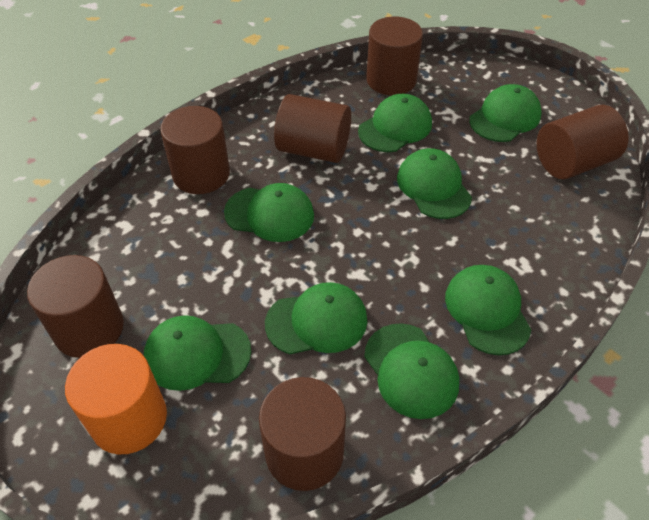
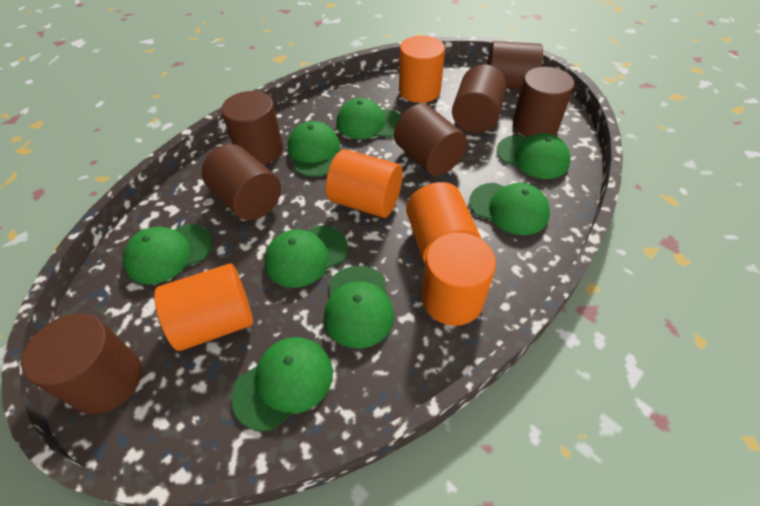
brown cylinder: [27,255,124,358] [160,106,230,194] [259,377,346,491] [274,94,351,163] [366,17,423,95] [537,105,629,179] = 6 -> [22,313,142,414] [202,144,281,220] [221,91,283,165] [394,104,467,176] [452,64,507,133] [487,41,543,89] [513,67,575,137] = 7
orange cylinder: [65,344,167,454] = 1 -> [154,264,253,351] [326,149,403,218] [399,36,445,103] [406,182,481,263] [422,232,496,326] = 5

